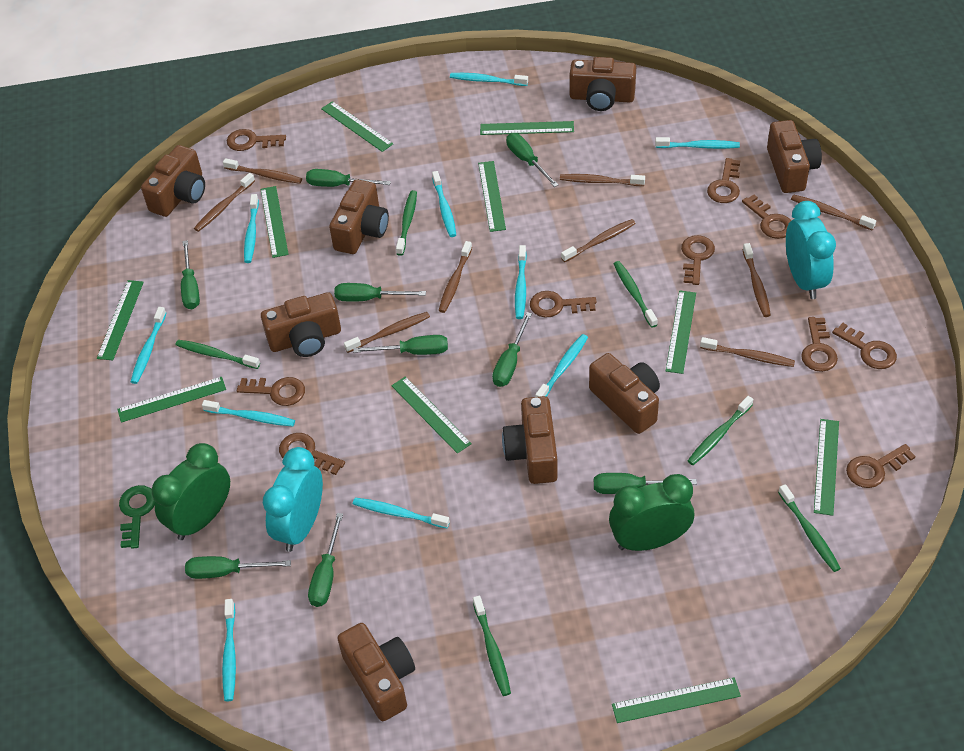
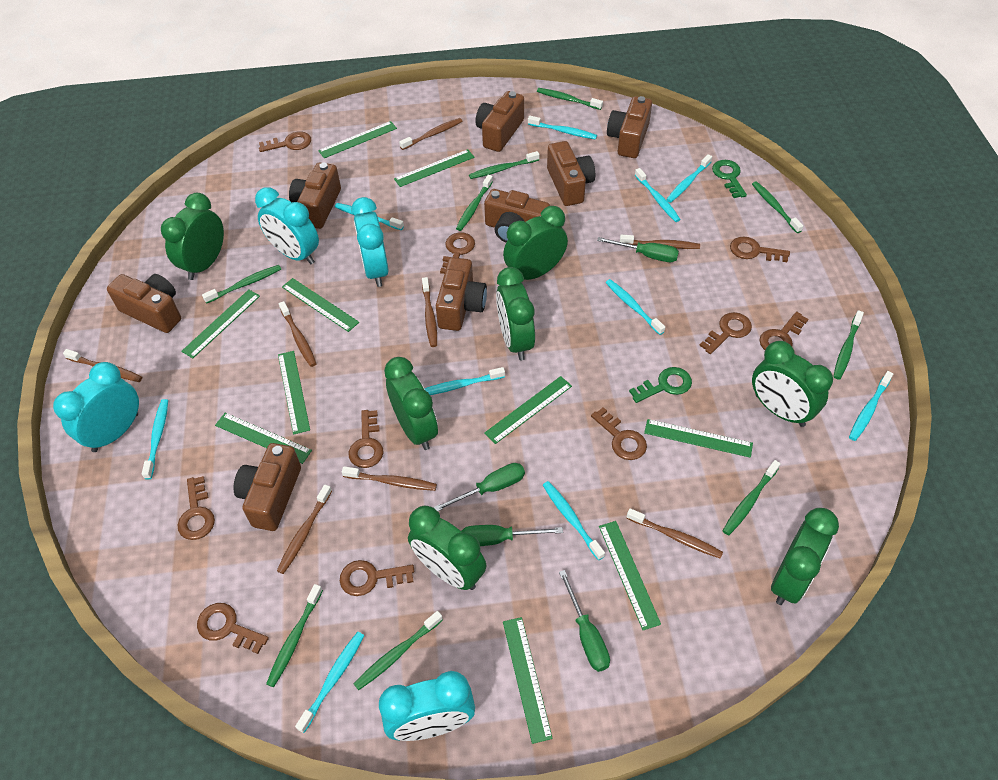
brown toothbrush: [194,173,255,232] [223,158,302,184] [344,312,430,353] [438,241,472,313] [560,174,645,186] [561,219,636,262] [700,337,795,367] [743,243,771,317] [791,194,876,230] = 9 -> [63,349,142,382] [277,485,332,574] [279,301,317,367] [342,466,437,491] [399,118,462,150] [422,277,437,347] [620,235,700,249] [626,508,723,559] = 8
green clock: [152,443,230,540] [609,474,694,551] = 2 -> [161,193,224,280] [384,357,438,450] [408,506,486,590] [496,267,535,360] [503,206,568,280] [752,341,833,427] [771,508,839,605] = 7
green key: [119,485,155,549] = 1 -> [629,367,692,403] [712,160,747,198] = 2
green screwdriver: [181,240,200,309] [185,556,291,579] [306,169,391,187] [308,513,343,607] [334,283,426,302] [353,335,448,355] [492,312,532,387] [506,133,559,187] [594,473,697,494] = 9 -> [433,463,525,511] [462,525,563,546] [559,570,610,672] [597,237,679,262] = 4
green toothbrush: [176,340,260,369] [396,190,417,256] [473,596,511,696] [614,261,658,328] [688,396,753,465] [778,484,841,572] = 6 -> [202,265,281,303] [266,584,323,687] [354,611,443,690] [456,175,493,231] [469,151,539,179] [537,88,603,110] [723,460,781,535] [752,181,803,233] [833,310,864,380] = 9
turquoise clock: [263,447,323,552] [786,201,836,299] = 2 -> [53,362,139,452] [255,187,319,264] [351,197,389,287] [379,671,475,741] = 4

